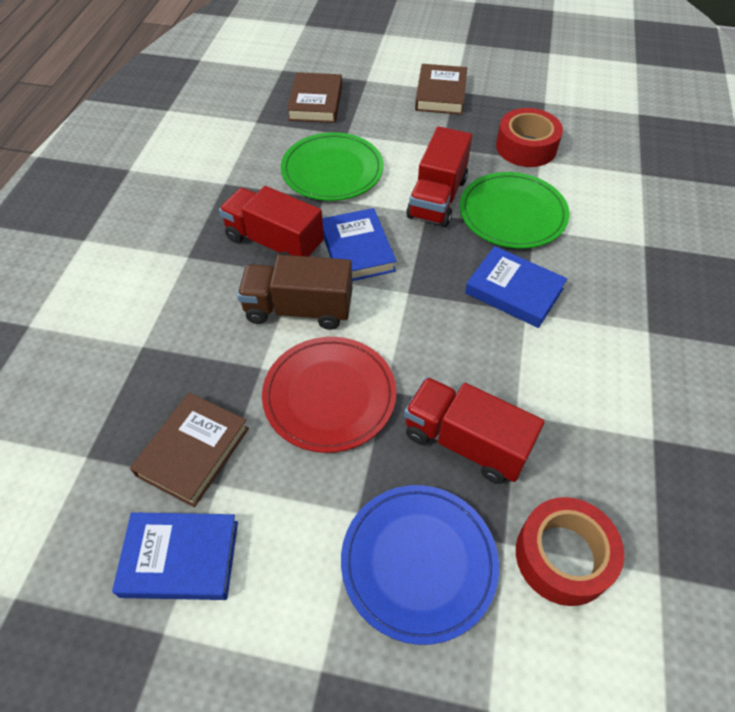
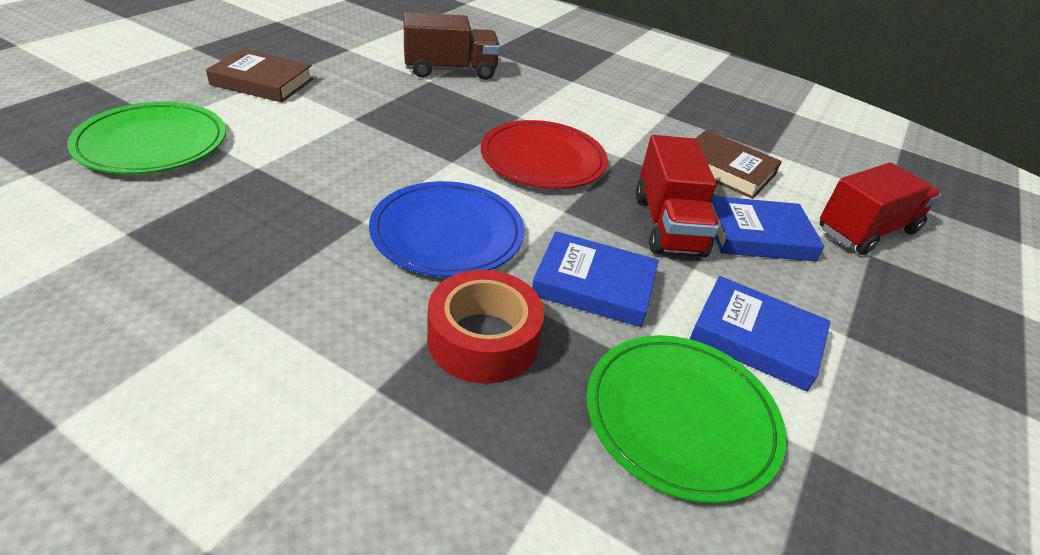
brown book: [130,393,249,507] [287,72,342,123] [415,64,467,115] = 3 -> [206,49,313,102] [695,130,782,199] = 2
red tape: [496,108,563,167] [516,497,624,606] = 2 -> [427,270,544,384] = 1
red truck: [219,186,324,257] [404,377,545,484] [406,126,472,227] = 3 -> [636,135,720,257] [820,163,941,255] = 2

